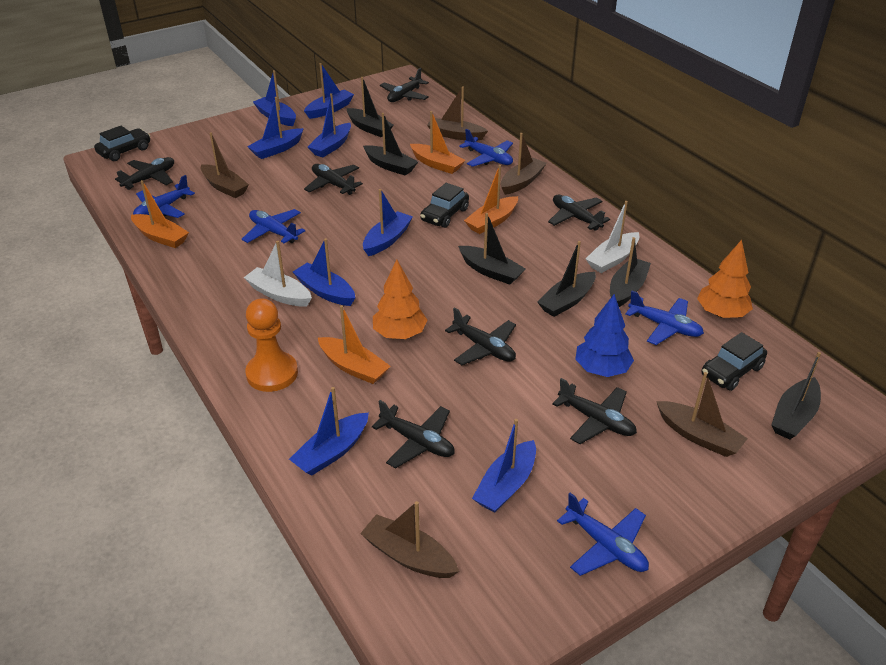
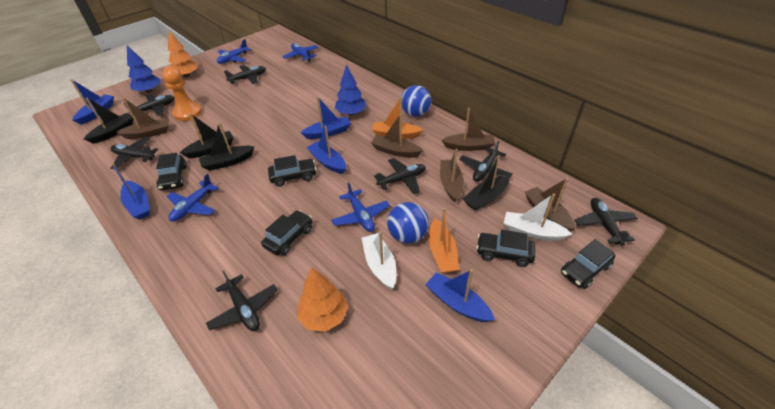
black boat: [347,77,394,137] [363,113,418,175] [458,213,526,285] [537,241,596,317] [610,237,651,307] [771,352,821,439] = 6 -> [84,98,134,144] [180,113,234,158] [199,122,255,171] [463,155,510,210] = 4
black car: [94,126,150,161] [420,183,469,228] [702,332,767,391] = 3 -> [156,153,187,191] [261,210,312,255] [268,155,317,187] [476,230,535,267] [561,239,616,289] = 5
blue ball: none = 0 -> [387,202,429,244] [401,85,431,117] = 2
blue boat: [247,97,304,159] [253,70,296,126] [289,387,369,476] [293,238,355,306] [304,63,354,119] [308,93,351,157] [363,189,413,256] [472,419,536,513] = 8 -> [70,79,114,125] [111,163,150,220] [301,96,351,139] [307,126,346,174] [425,269,495,322] = 5
blue plane: [133,175,195,218] [242,209,305,243] [459,129,513,167] [557,493,649,576] [625,291,704,345] = 5 -> [166,174,219,222] [217,39,251,64] [282,43,319,62] [331,182,390,232] = 4
blue tree: [575,294,634,377] = 1 -> [127,45,161,93] [335,64,367,116] = 2
orange boat: [131,180,189,248] [318,305,391,384] [410,111,465,174] [464,165,518,234] = 4 -> [372,97,423,139] [428,208,459,273] = 2

